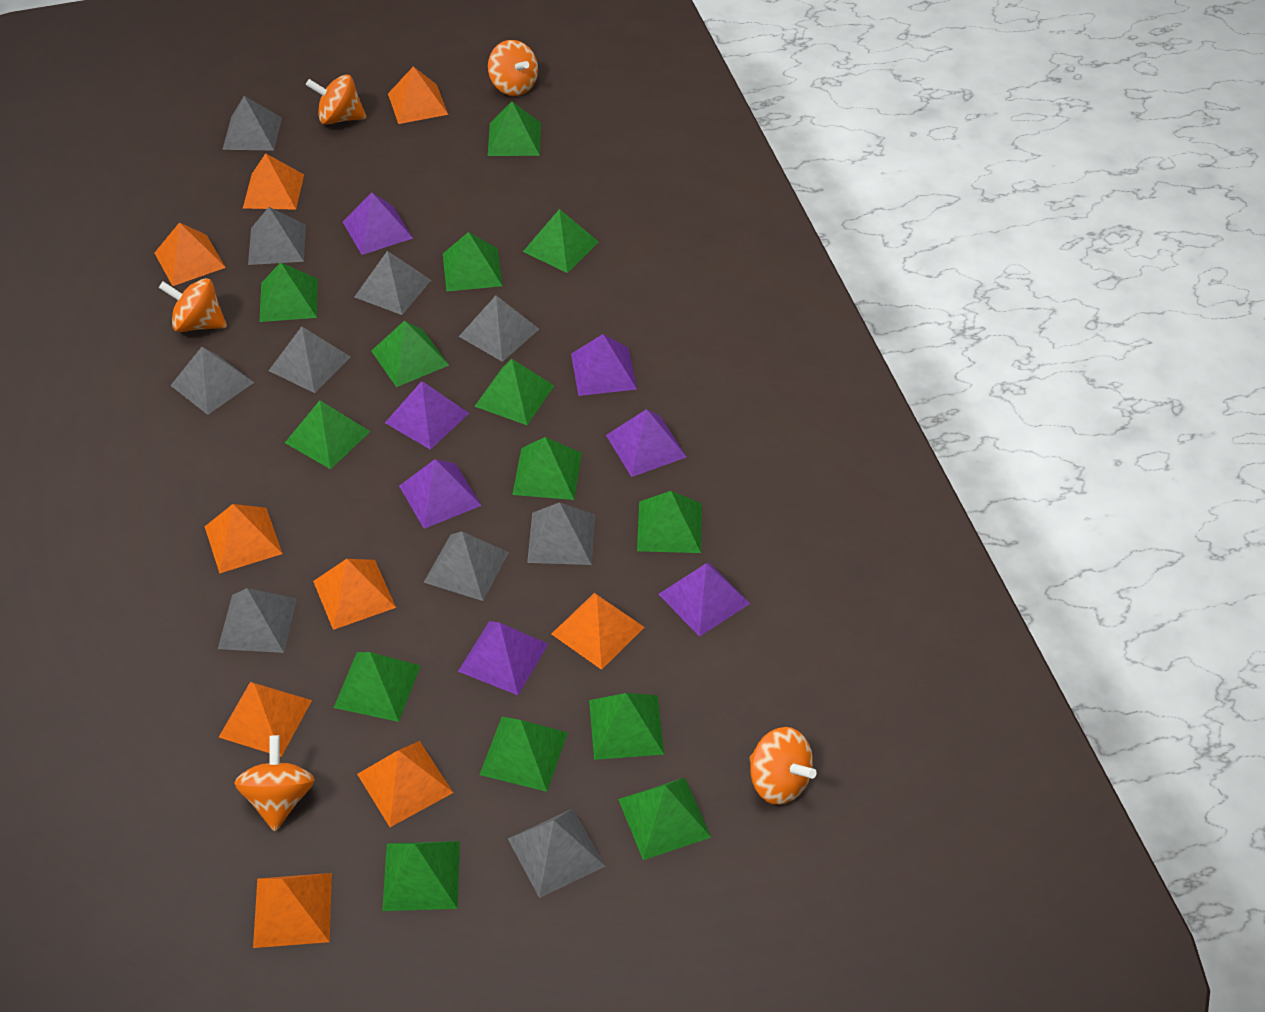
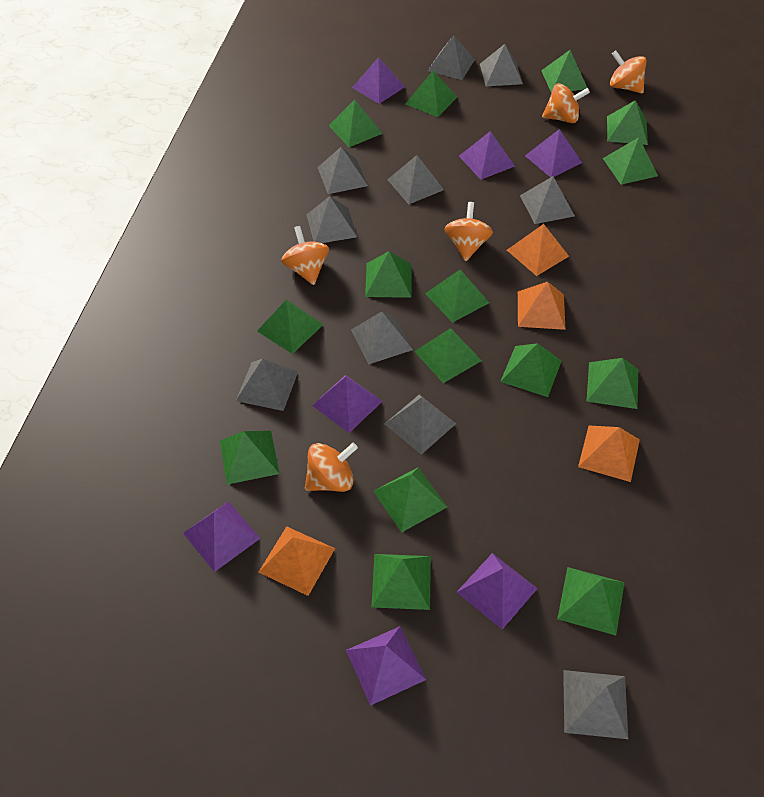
green pyramid: [259,262,318,322] [285,400,371,469] [334,652,420,722] [371,321,449,387] [382,841,460,911] [443,232,502,292] [474,359,554,425] [480,717,568,792] [488,102,541,156] [512,437,582,500] [523,209,599,273] [589,693,664,760] [618,778,711,860] [637,491,702,553] = 14 -> [220,431,280,485] [257,299,323,354] [329,100,383,147] [365,251,411,298] [372,554,431,610] [373,467,447,533] [406,71,457,117] [414,328,482,383] [425,270,489,323] [500,343,562,397] [541,50,587,93] [557,567,624,635] [586,358,638,409] [603,137,658,185] [607,100,648,145] = 15
orange pyramid: [155,222,226,286] [205,504,282,574] [219,682,312,757] [243,153,304,210] [253,873,332,948] [313,559,396,630] [357,741,453,827] [388,66,448,124] [552,593,644,670] = 9 -> [259,526,335,596] [507,224,569,276] [518,282,566,330] [578,425,640,482] = 4

